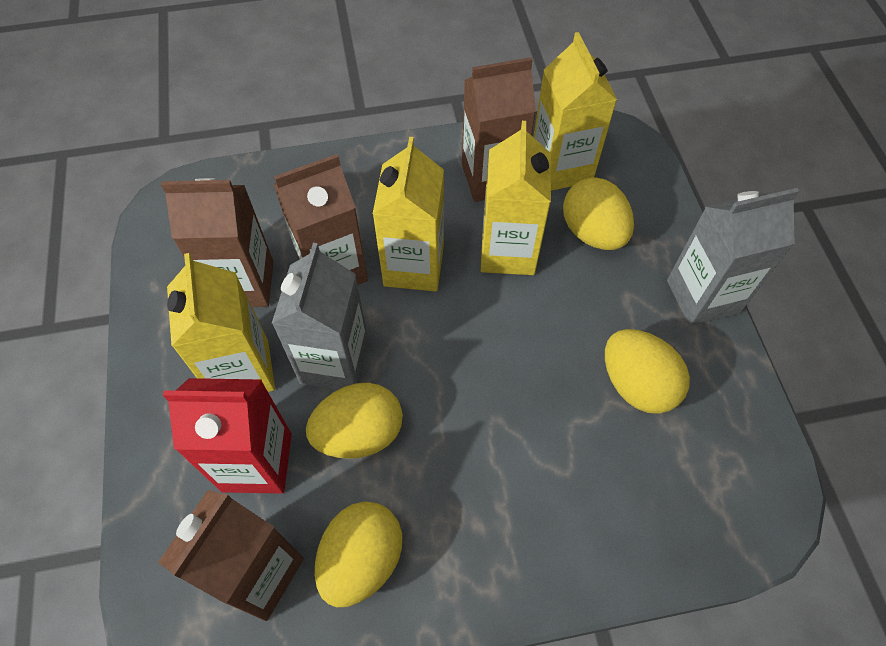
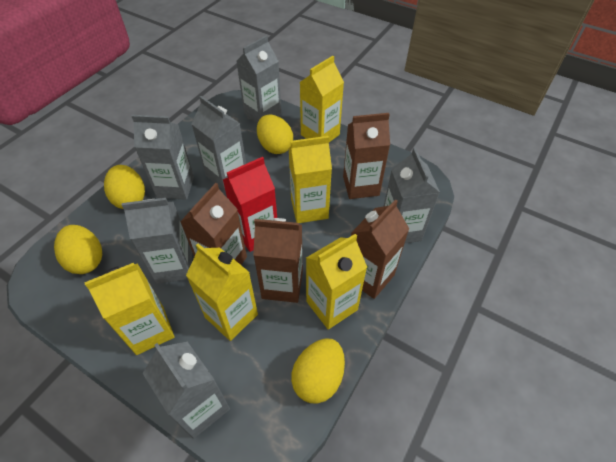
grey carton: [272,243,369,390] [667,188,799,326] = 2 -> [122,198,192,284] [131,115,194,200] [142,342,230,439] [191,96,246,191] [236,35,282,124] [384,148,440,243] = 6
yellow carton: [167,253,275,392] [373,137,444,291] [481,121,551,275] [533,32,617,191] = 4 -> [84,263,175,355] [186,244,258,341] [289,136,332,223] [300,56,344,142] [306,234,367,330] = 5

